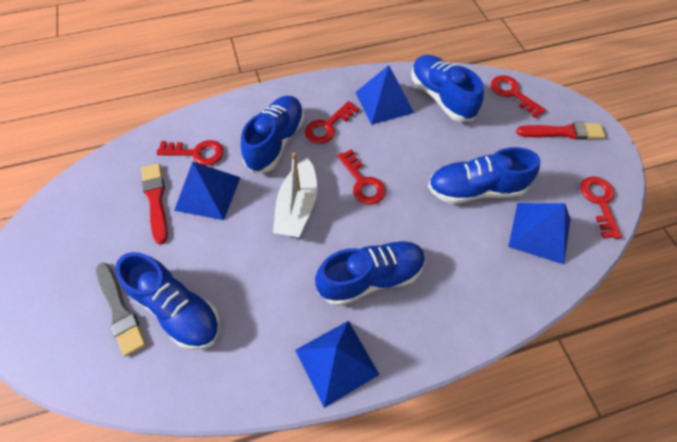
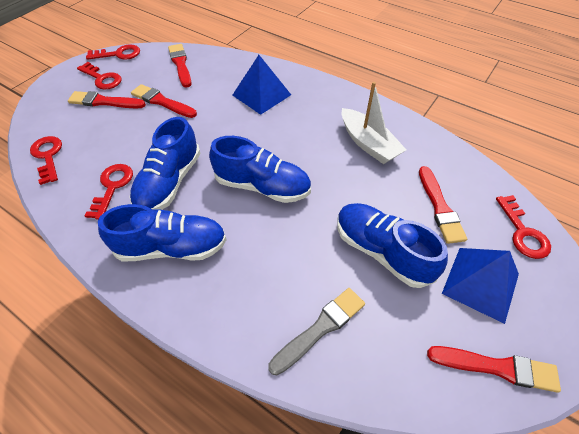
blue pyramid: [174,161,241,220] [295,321,379,408] [355,65,414,125] [508,203,570,264] = 4 -> [232,55,291,115] [442,248,519,324] = 2
blue shoe: [115,252,221,350] [241,96,305,173] [315,240,425,306] [411,55,484,122] [428,147,540,204] = 5 -> [98,204,227,261] [130,117,201,210] [209,136,311,203] [337,203,448,288] = 4
red brush: [141,163,168,244] [516,122,605,140] = 2 -> [68,91,146,108] [131,84,197,118] [168,44,192,88] [419,166,467,244] [427,346,561,393] = 5

